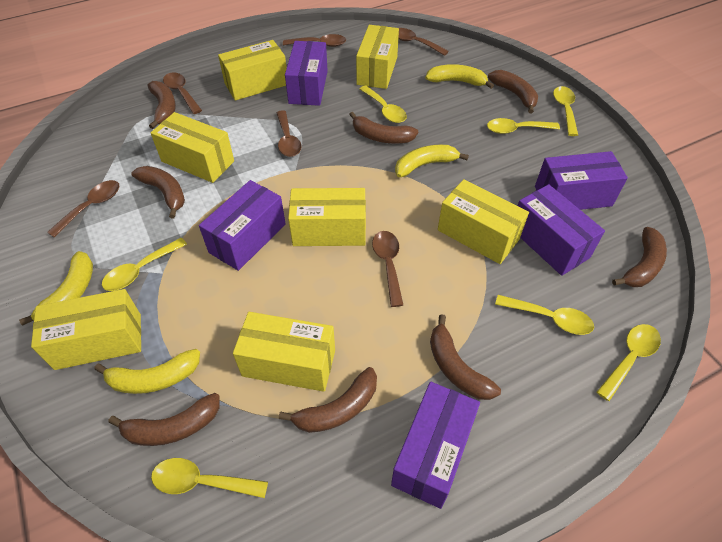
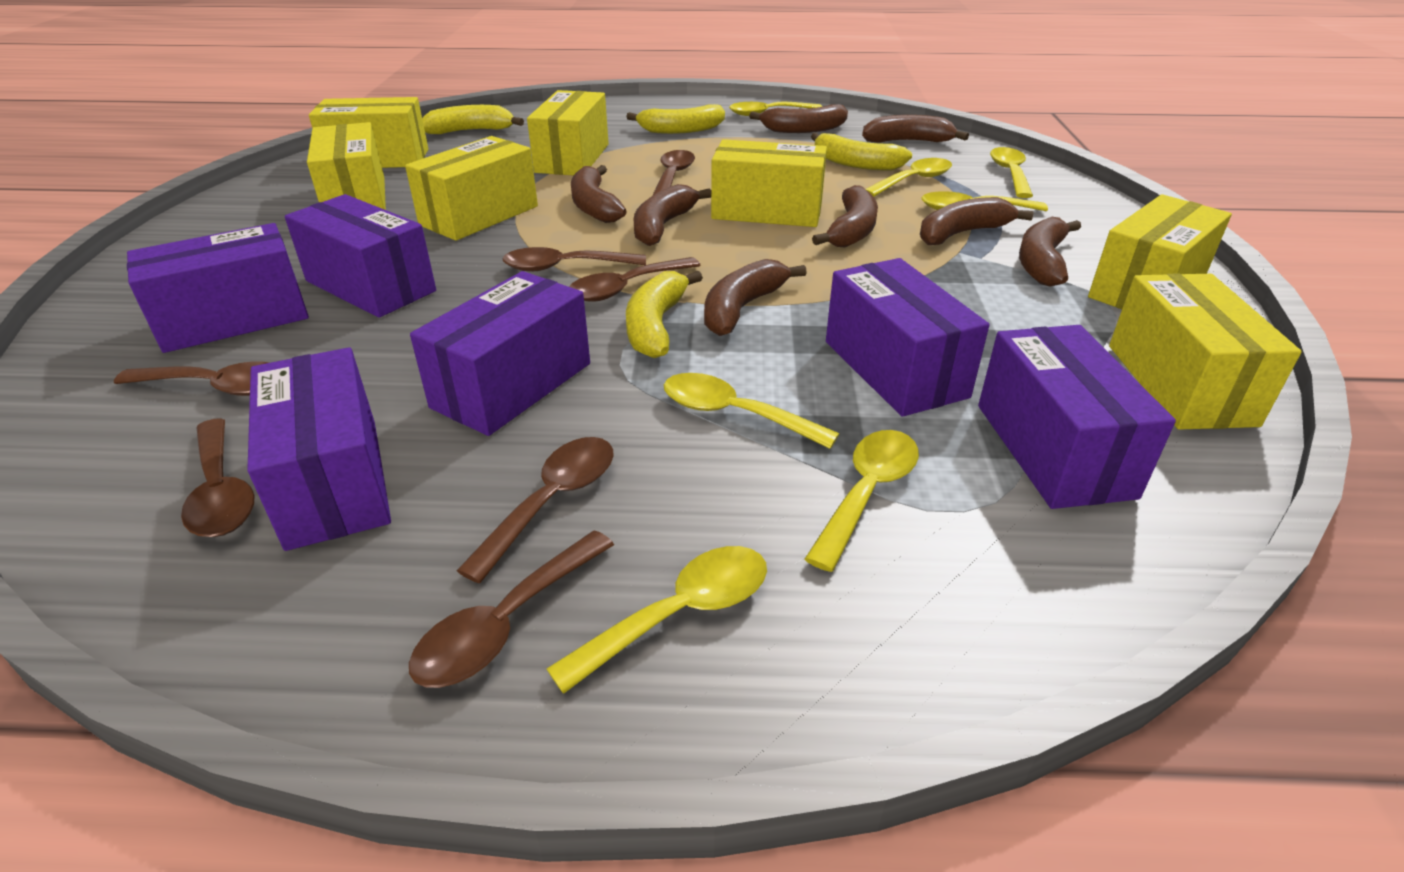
brown spoon: [47,180,120,238] [163,73,202,114] [277,110,301,157] [283,34,346,47] [372,231,403,307] [398,28,449,56] = 6 -> [114,362,269,396] [181,418,254,537] [409,530,614,688] [457,437,614,583] [502,247,646,272] [569,257,701,302] [652,150,695,196] = 7
purple box: [199,180,286,271] [285,41,328,106] [391,382,480,509] [518,184,605,276] [535,151,628,210] = 5 -> [127,223,309,353] [247,347,391,551] [285,194,436,318] [410,271,590,436] [826,258,990,417] [978,325,1176,509] = 6

